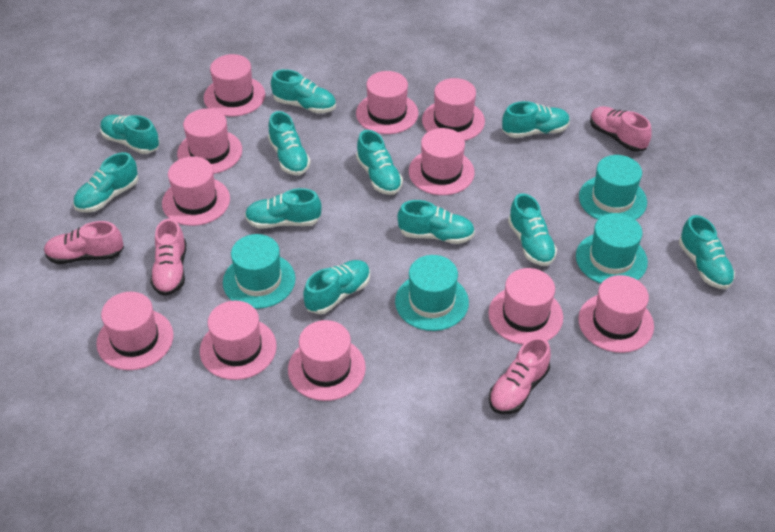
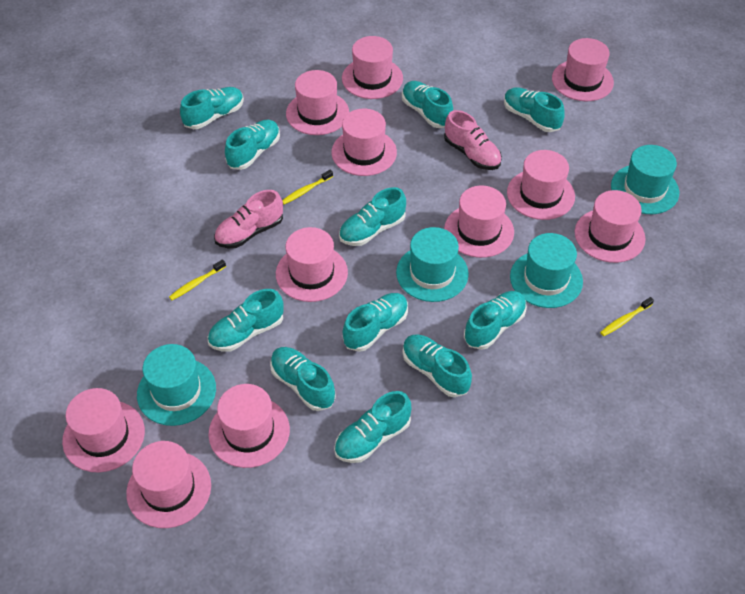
pink shoe: [44,221,124,264] [150,218,186,296] [489,337,551,414] [590,106,652,152] = 4 -> [214,190,283,248] [444,110,502,170] = 2
yellow toothbrush: none = 0 -> [169,259,226,300] [282,170,333,205] [600,297,654,336] = 3

